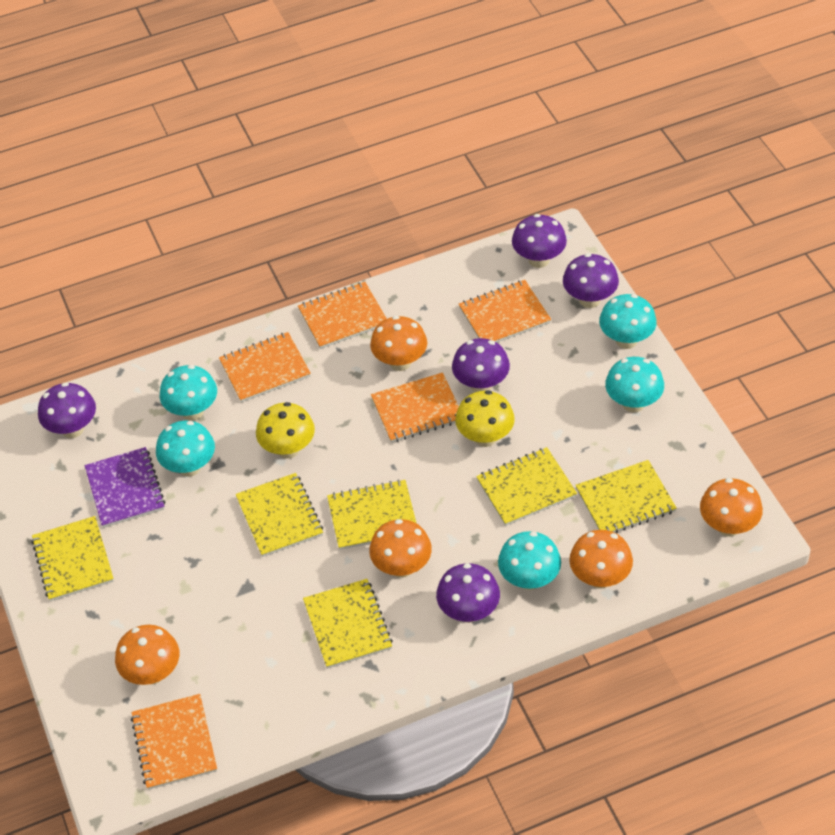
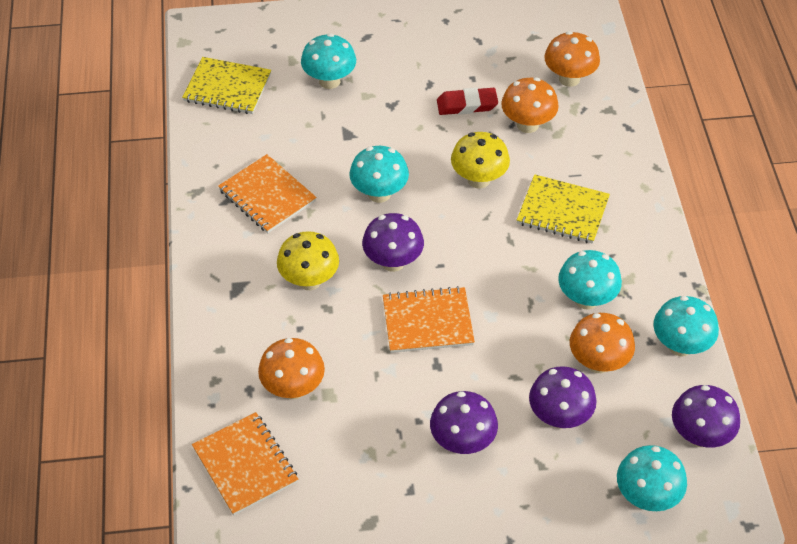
orange mushroom: [115,625,179,685] [369,519,432,578] [370,316,427,371] [569,530,633,589] [700,478,763,537] = 5 -> [258,338,325,399] [501,77,559,133] [544,31,600,87] [570,313,635,373] = 4
orange notebook: [131,694,217,790] [219,332,311,402] [298,282,387,349] [371,373,459,443] [459,280,551,343] = 5 -> [192,412,298,516] [218,154,317,233] [383,286,475,353] = 3
purple mushroom: [38,382,96,438] [436,563,500,623] [452,338,510,392] [512,214,567,268] [563,253,619,308] = 5 -> [362,213,424,272] [430,391,498,454] [529,366,597,429] [672,385,740,448] = 4
purple notebook: [85,447,165,528] = 1 -> none = 0
red eraser: none = 0 -> [437,88,498,115] = 1
yellow notebook: [31,516,114,601] [236,473,323,557] [303,579,393,669] [327,479,416,550] [476,447,577,526] [575,460,677,533] = 6 -> [182,57,271,114] [517,174,610,244] = 2

